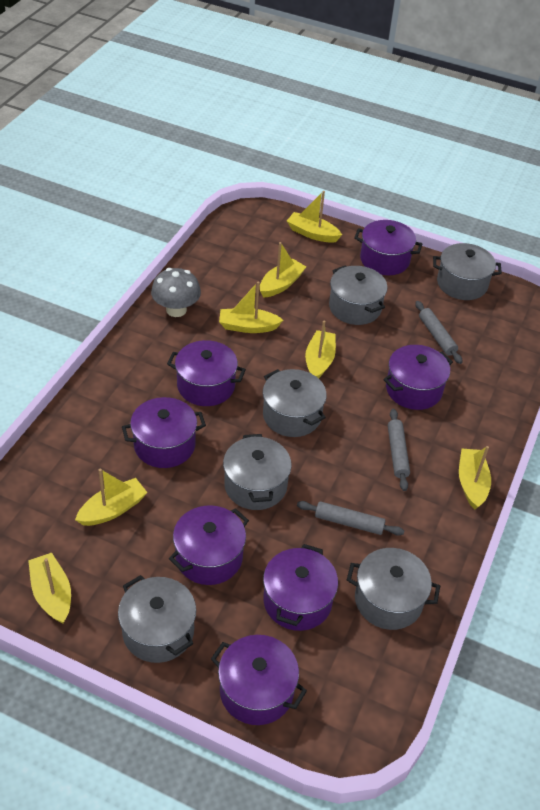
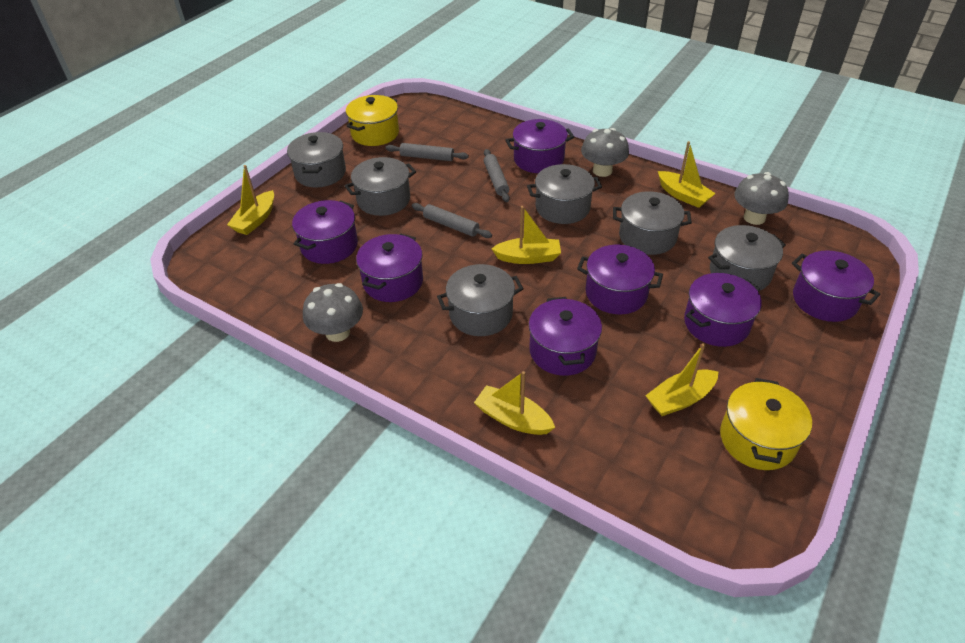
grey mushroom: [151,268,201,317] = 1 -> [303,283,363,342] [581,128,629,177] [735,172,789,225] = 3
yellow boat: [28,553,71,624] [75,469,148,526] [219,281,283,333] [260,242,306,298] [287,191,342,243] [305,321,336,378] [459,446,491,510] = 7 -> [227,165,274,235] [474,371,555,435] [491,206,561,264] [645,343,718,416] [658,141,716,208] = 5
yellow pot: none = 0 -> [346,95,399,146] [720,378,812,470] = 2

